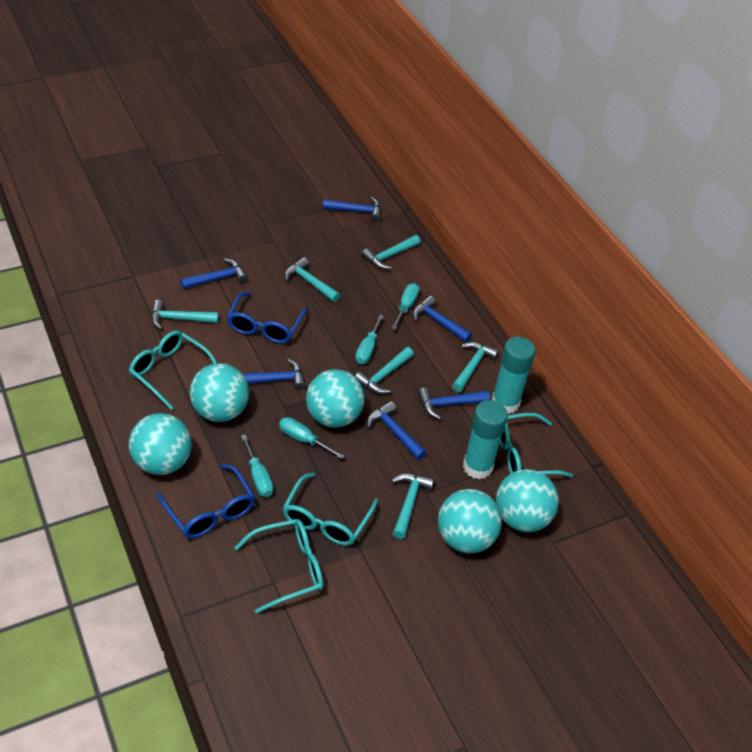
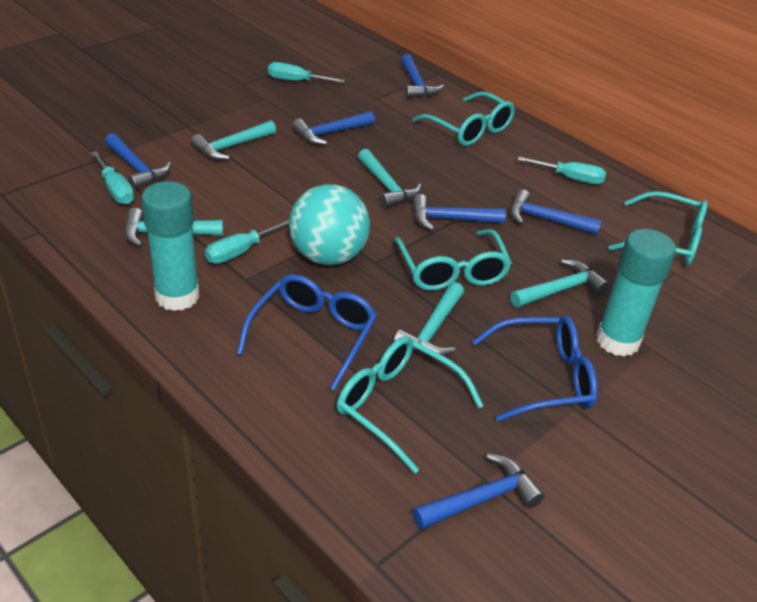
turquoise ball: [129,413,192,475] [190,363,249,422] [306,369,364,428] [438,489,502,553] [496,469,559,532] = 5 -> [289,184,370,265] = 1
turquoise hammer: [151,300,219,330] [285,257,340,302] [355,347,414,394] [362,235,420,269] [392,473,434,539] [452,342,499,392] = 6 -> [124,208,224,247] [191,121,276,160] [358,149,422,208] [393,282,464,357] [510,259,609,308] = 5

